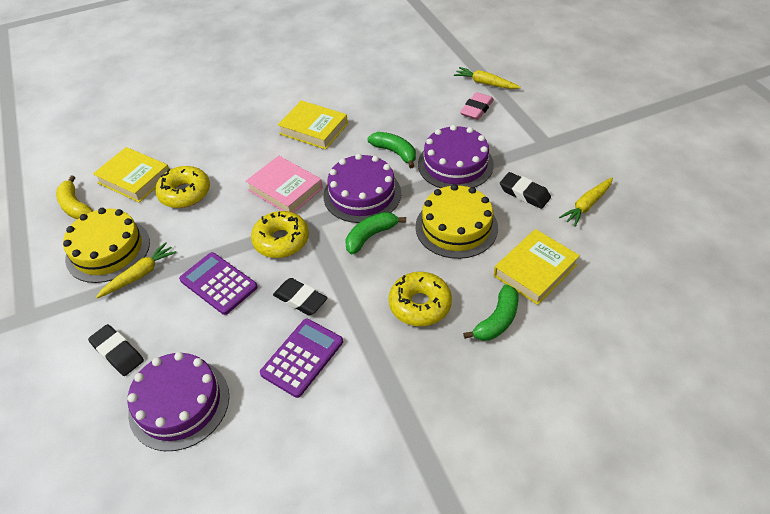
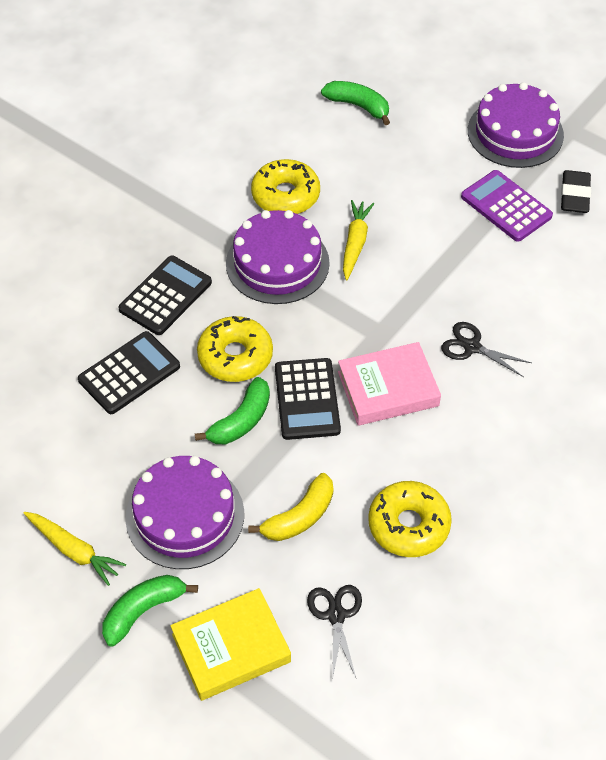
black calculator: none = 0 -> [78,331,180,414] [119,256,212,335] [275,358,341,440] = 3
black eraser: [88,324,144,376] [273,278,327,315] [500,172,551,209] = 3 -> [561,170,591,213] = 1
black scissors: none = 0 -> [307,585,362,680] [441,322,531,377] = 2
pink eraser: [460,92,494,120] = 1 -> none = 0
purple calculator: [179,252,258,315] [260,319,343,398] = 2 -> [461,170,553,242] = 1
yellow book: [93,147,169,203] [278,100,348,150] [494,229,580,305] = 3 -> [170,588,291,701] = 1
yellow cake: [63,208,150,283] [415,184,498,259] = 2 -> none = 0
yellow carrot: [96,242,177,298] [454,67,521,89] [559,177,613,227] = 3 -> [23,512,126,586] [343,200,374,280] = 2

